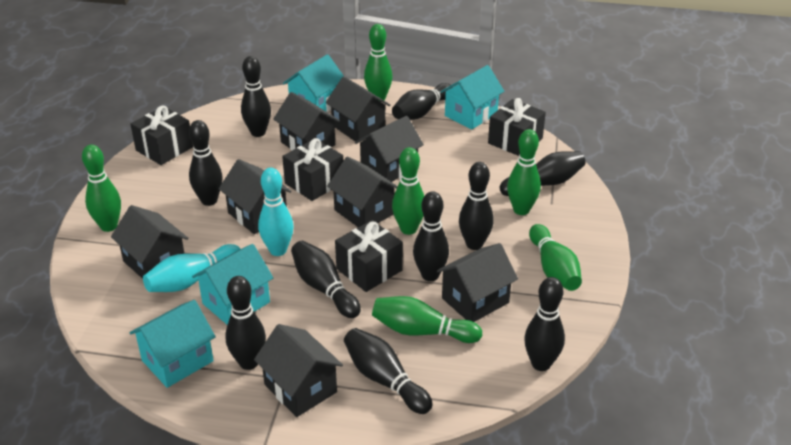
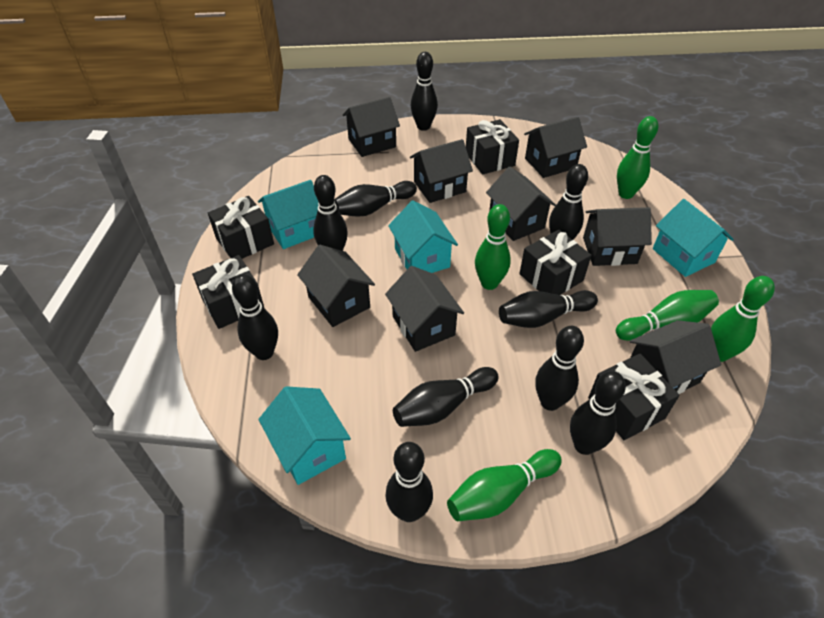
black gift: [130,105,193,165] [282,138,343,201] [335,220,403,292] [488,98,546,156] = 4 -> [192,255,264,329] [208,196,274,259] [466,119,519,175] [519,230,592,295] [588,354,680,440] = 5
green bowling pin: [82,144,121,232] [364,24,392,102] [372,296,482,343] [392,147,424,235] [507,129,541,215] [529,224,582,291] = 6 -> [447,449,562,521] [475,204,511,290] [616,290,719,341] [617,116,658,199] [711,276,775,362] = 5
turquoise bowling pin: [143,244,240,292] [258,168,293,256] = 2 -> none = 0

